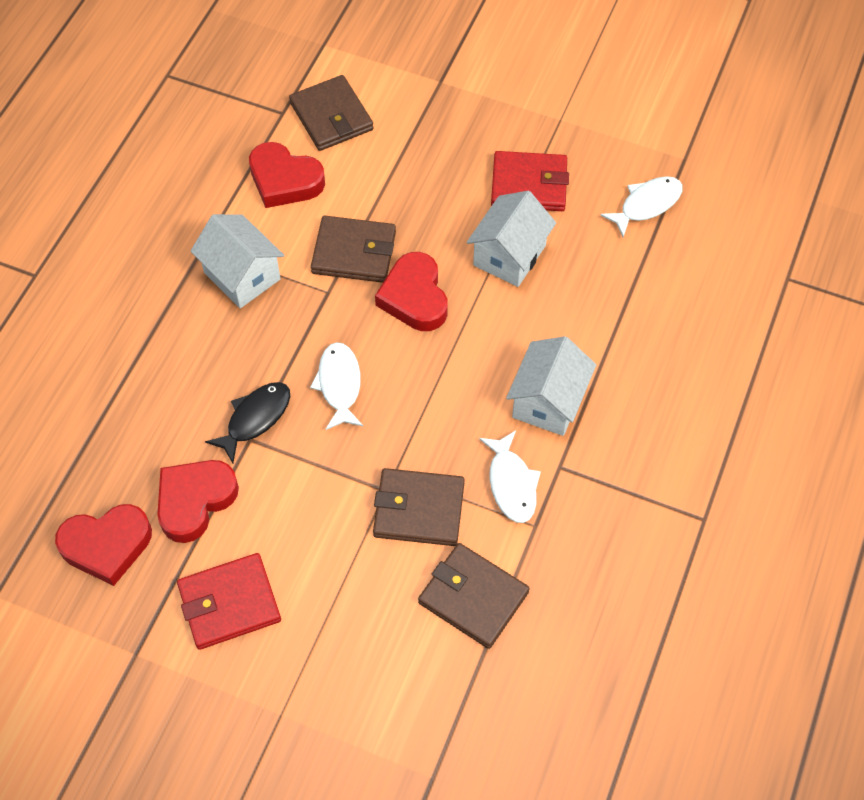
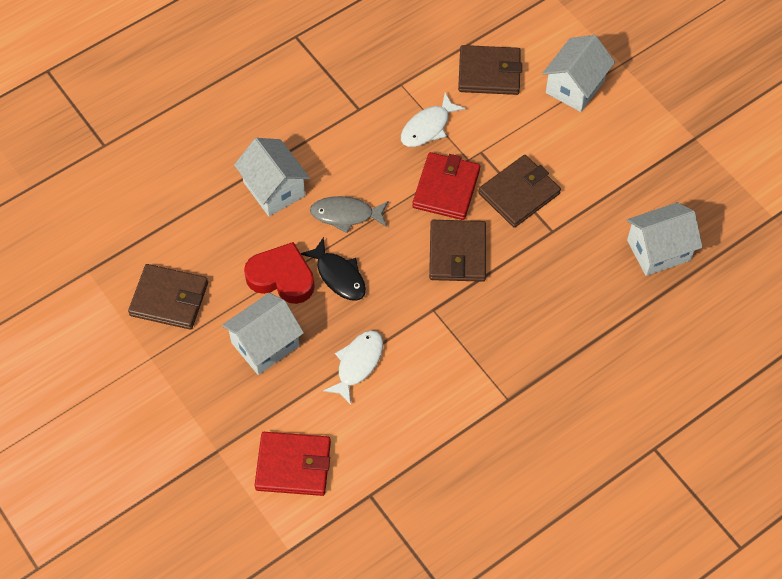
grey fish: none = 0 -> [310,196,389,233] = 1
red heart: [55,504,152,586] [157,460,239,543] [249,142,325,208] [375,252,448,331] = 4 -> [244,242,315,304] = 1
white fish: [310,342,363,430] [479,431,541,523] [600,176,683,237] = 3 -> [323,330,383,405] [401,93,466,147] = 2
white house: [190,214,284,308] [467,191,556,287] [506,336,596,436] = 3 -> [222,293,304,375] [234,138,310,216] [542,35,615,112] [627,202,703,276] = 4

